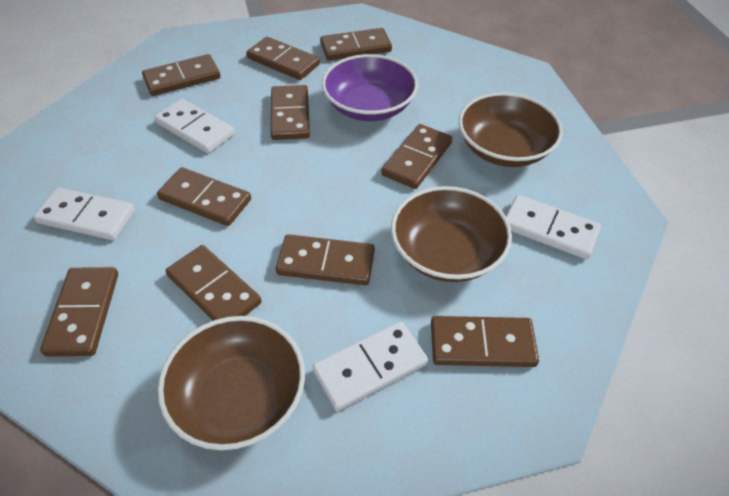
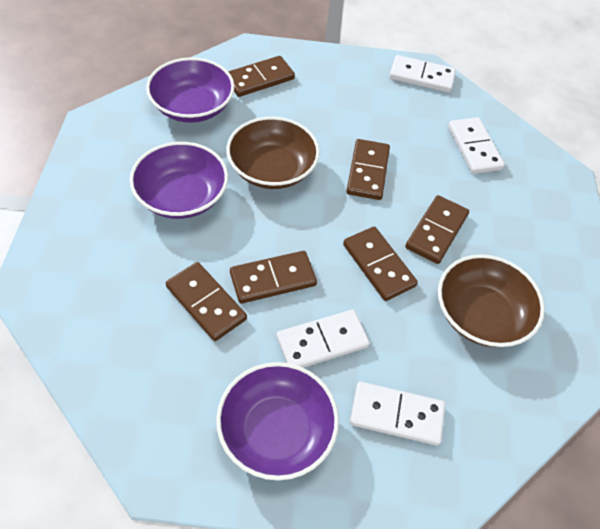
brown bowl: [158,316,305,450] [391,186,512,282] [459,92,563,167] = 3 -> [226,117,320,189] [438,254,545,347] = 2
brown domino: [40,267,118,357] [142,54,221,96] [157,167,251,226] [166,245,261,321] [246,37,320,80] [270,85,310,140] [276,234,375,286] [320,28,392,61] [381,124,452,189] [431,316,539,367] = 10 -> [166,262,247,341] [228,56,295,97] [230,251,317,304] [343,227,418,301] [346,139,390,200] [405,195,469,264] = 6
purple bowl: [322,54,418,121] = 1 -> [130,142,228,219] [146,57,234,123] [216,362,339,481] = 3

